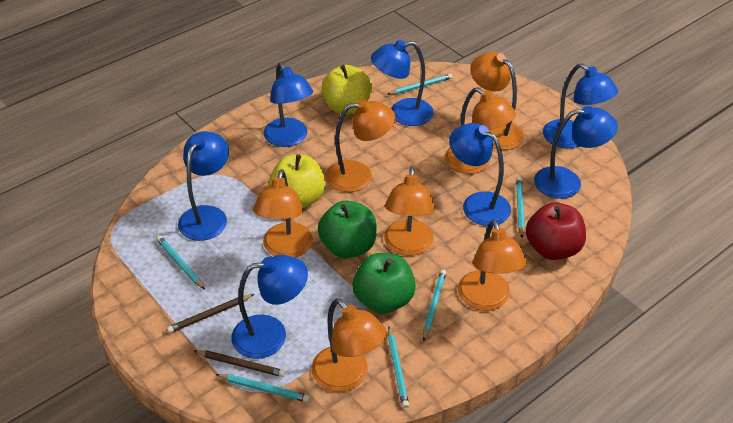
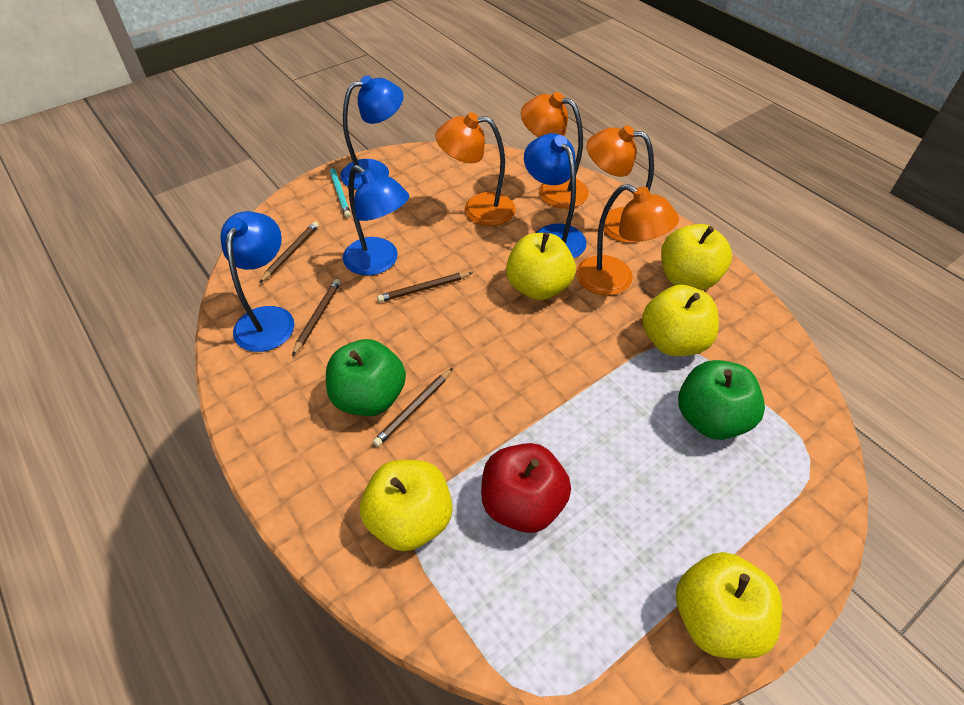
blue lamp: [178,131,229,241] [231,255,308,359] [264,62,313,147] [371,40,434,126] [449,123,511,226] [534,106,618,199] [543,63,618,148] = 7 -> [220,211,294,352] [340,75,404,189] [343,165,409,275] [524,133,587,258] = 4
brown pencil: [167,294,254,333] [194,350,285,377] = 2 -> [259,222,319,283] [292,279,341,356] [373,368,453,447] [377,272,472,302] = 4
orange lamp: [253,169,313,258] [312,298,387,392] [325,99,395,192] [384,166,435,256] [445,88,516,174] [458,219,526,311] [470,52,524,150] = 7 -> [435,112,516,226] [521,92,589,208] [576,184,679,295] [587,125,654,243] = 4
turquoise pencil: [156,235,205,289] [216,374,310,402] [387,74,453,95] [388,327,409,408] [423,269,446,341] [516,177,525,238] = 6 -> [330,164,351,218] = 1
yellow apple: [269,154,326,208] [321,65,372,114] = 2 -> [360,460,453,551] [506,232,576,300] [642,285,719,356] [661,224,732,290] [676,552,782,659] = 5

